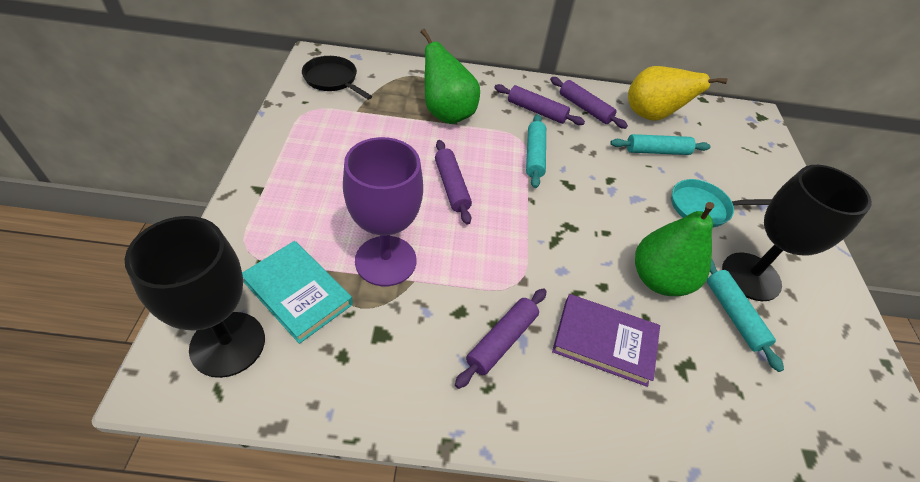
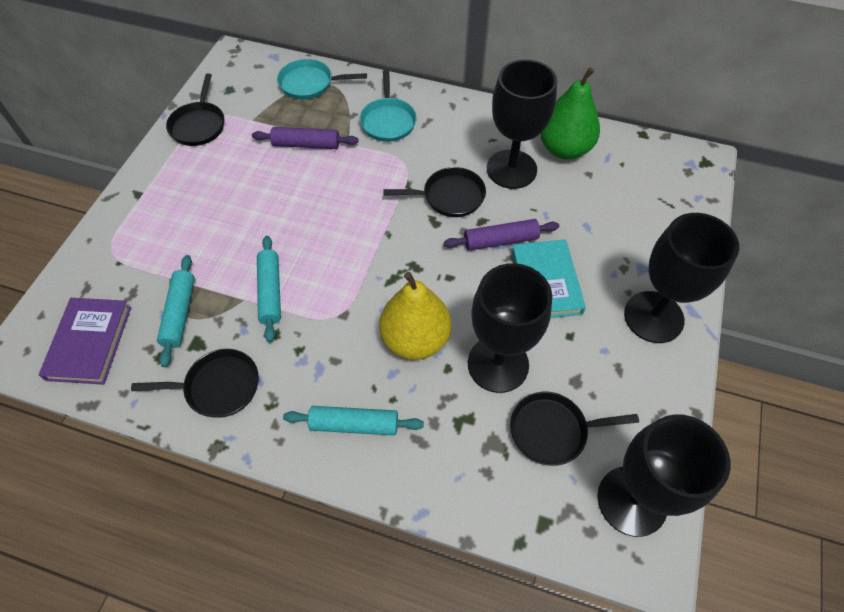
black goblet: [125,216,265,378] [722,165,872,301] = 2 -> [468,263,552,393] [487,59,557,189] [597,414,731,537] [624,213,739,343] = 4
black pan: [302,56,372,100] = 1 -> [131,349,259,418] [166,73,224,146] [383,167,486,217] [510,392,639,466] = 4
green pear: [421,29,480,124] [635,202,714,296] = 2 -> [540,67,600,159] = 1
purple goblet: [343,137,423,286] = 1 -> none = 0
purple rolling pin: [435,140,472,225] [455,288,547,389] [494,84,585,125] [550,77,628,129] = 4 -> [252,127,358,149] [444,219,559,250] = 2
turquoise pan: [671,179,772,227] = 1 -> [277,59,367,99] [360,70,417,142] = 2

